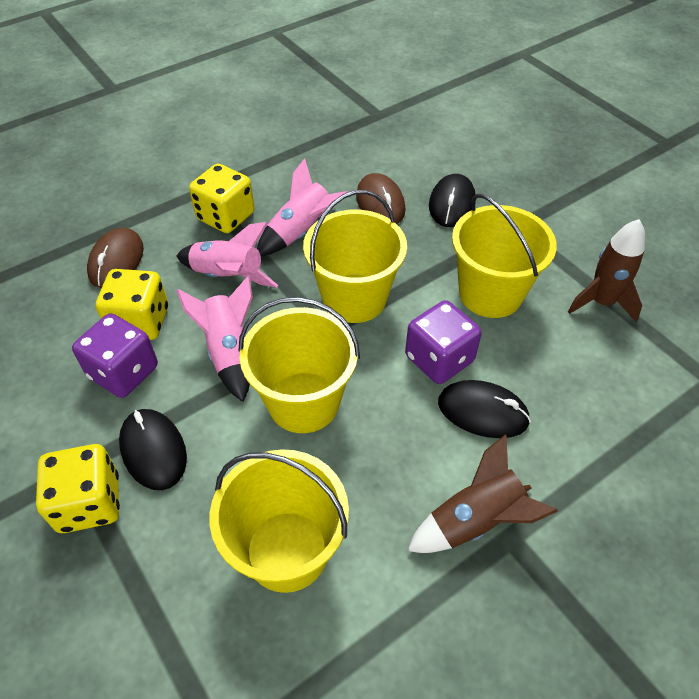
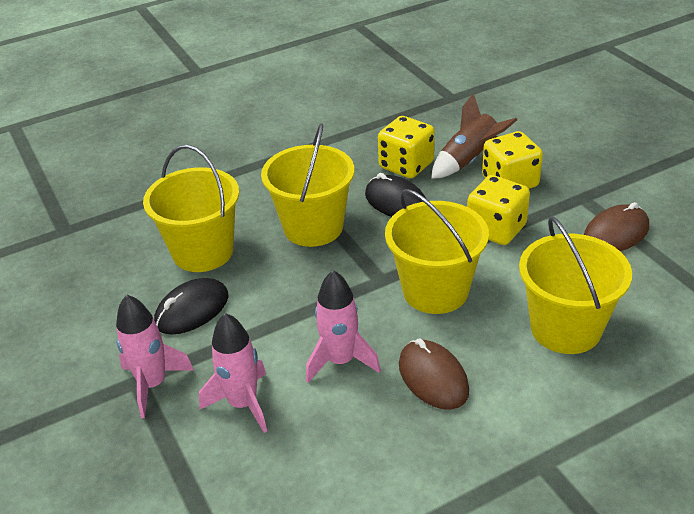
black mouse: [119,409,187,490] [429,174,476,227] [438,380,531,438] = 3 -> [154,278,229,335] [365,173,426,217] = 2
brown rocket: [407,434,558,553] [568,219,645,322] = 2 -> [431,93,517,179] = 1
purple dice: [72,313,158,398] [405,300,482,384] = 2 -> none = 0

